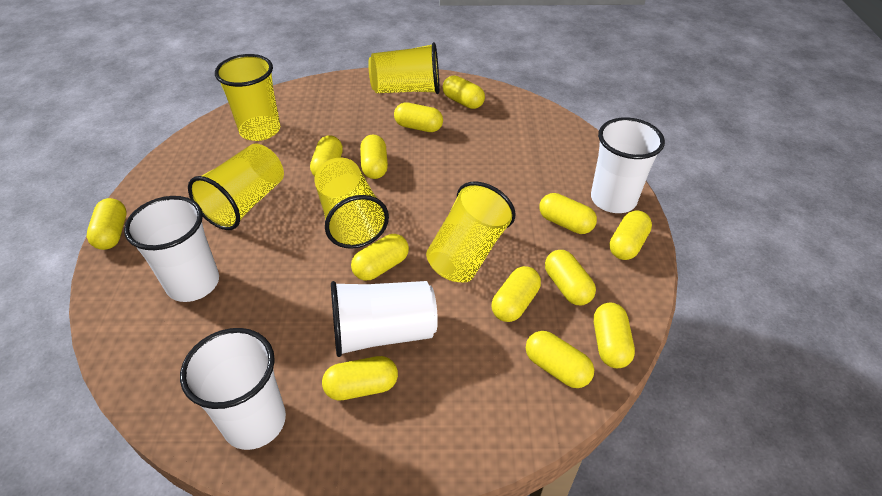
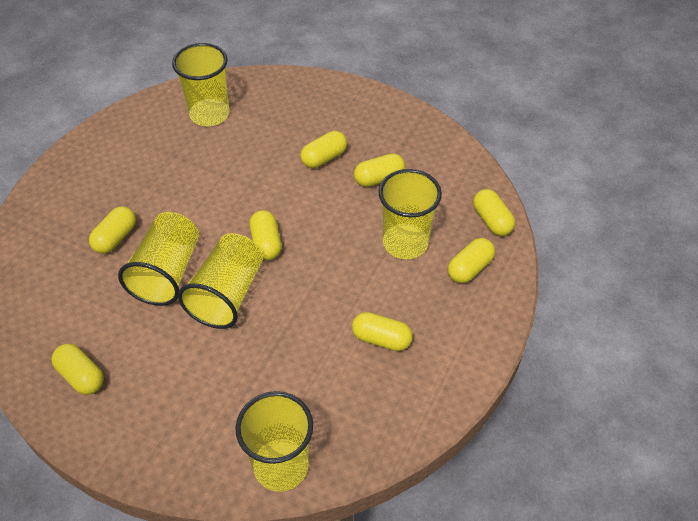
white cup: [124,196,219,302] [180,328,286,450] [331,281,438,357] [591,118,665,213] = 4 -> none = 0
yellow capsule: [87,198,126,250] [310,135,343,176] [322,356,398,400] [351,234,409,281] [360,135,388,179] [394,102,443,132] [443,76,485,109] [492,266,541,322] [526,331,594,388] [539,193,597,234] [545,250,596,305] [594,302,635,368] [609,211,652,260] = 13 -> [52,344,104,395] [89,206,136,254] [250,210,282,260] [300,131,347,168] [352,312,413,351] [354,154,405,187] [448,238,495,283] [473,189,515,236] = 8

